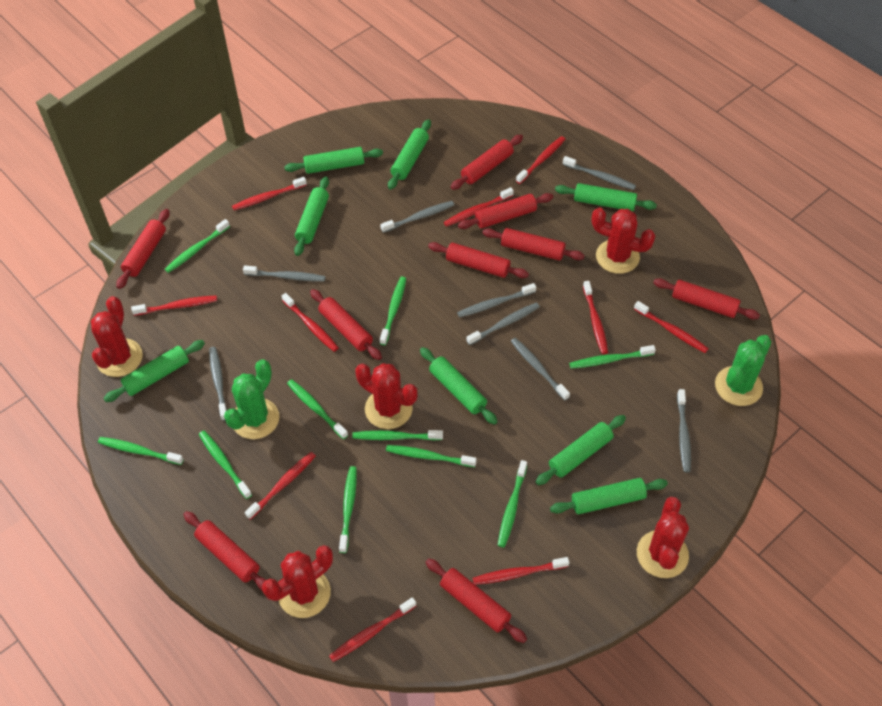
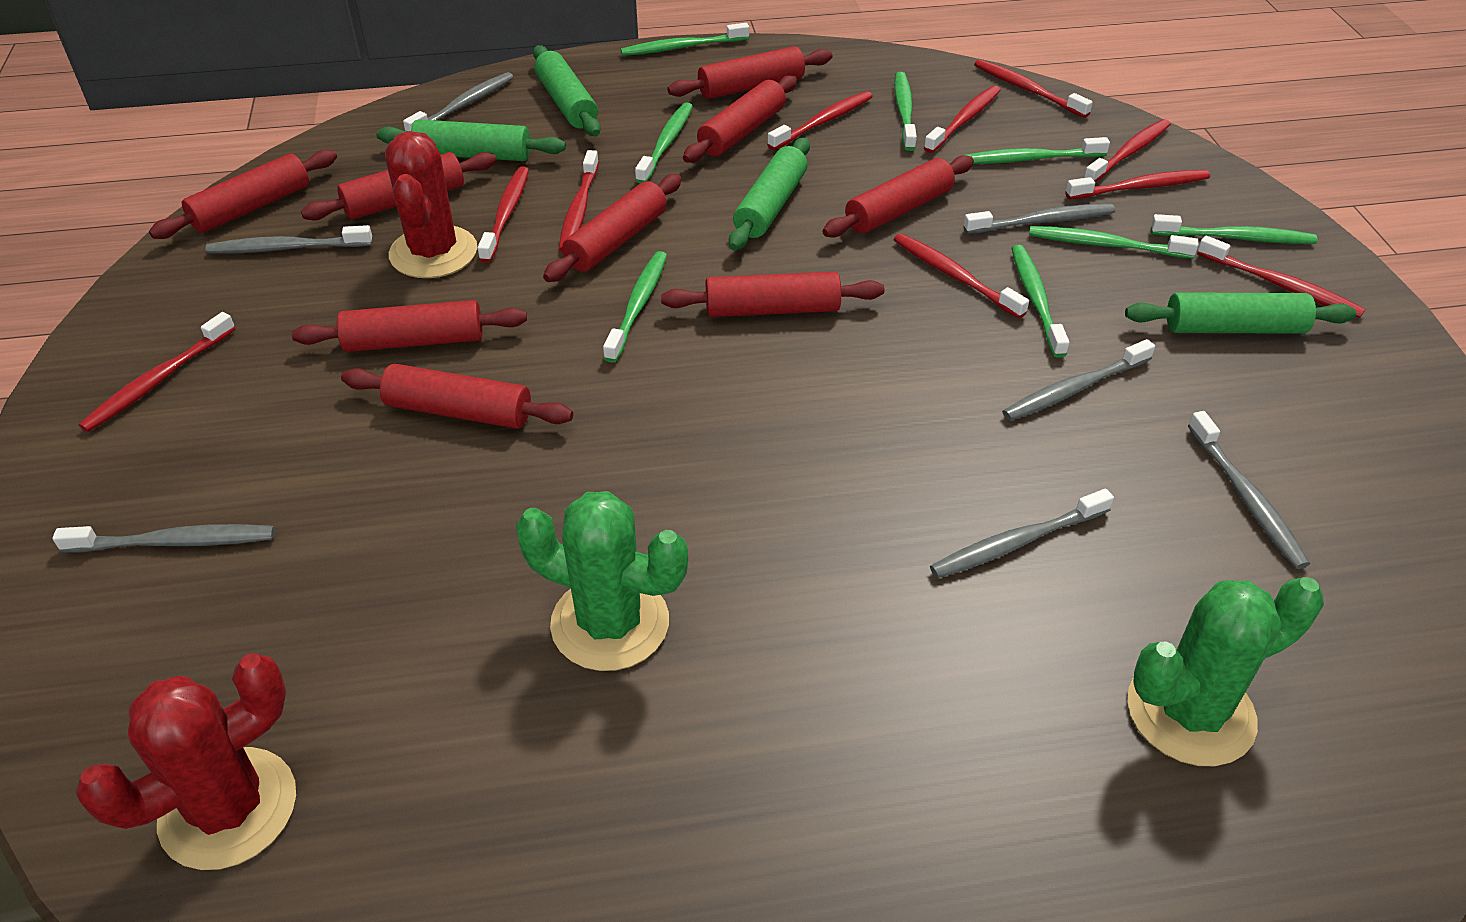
green rolling pin: [103,340,205,402] [284,147,383,174] [294,177,329,256] [388,119,431,190] [420,347,498,425] [536,415,626,485] [550,478,668,514] [555,183,657,211] = 8 -> [376,119,566,161] [533,45,601,136] [729,137,810,251] [1125,292,1356,334] = 4
green toothbrush: [98,437,184,465] [165,219,230,273] [199,431,252,499] [287,379,348,439] [339,466,357,553] [352,430,443,440] [380,277,406,345] [386,445,477,467] [498,460,527,547] [569,345,656,369] = 10 -> [603,251,667,363] [621,23,749,56] [635,102,693,184] [894,72,917,151] [961,137,1110,164] [1011,245,1069,358] [1029,226,1198,259] [1151,214,1317,244] = 8
grey toothbrush: [209,347,227,421] [243,265,326,282] [380,201,454,233] [457,283,536,318] [466,302,540,345] [511,338,570,400] [563,156,636,190] [677,389,691,473] = 8 -> [52,524,275,553] [205,225,373,254] [403,72,514,131] [930,489,1114,578] [964,204,1115,234] [1002,339,1155,421] [1188,411,1310,569] = 7
red cactus: [91,296,143,377] [262,545,333,618] [355,363,417,429] [592,208,655,274] [637,497,689,578] = 5 -> [75,653,296,870] [385,131,477,278] = 2

